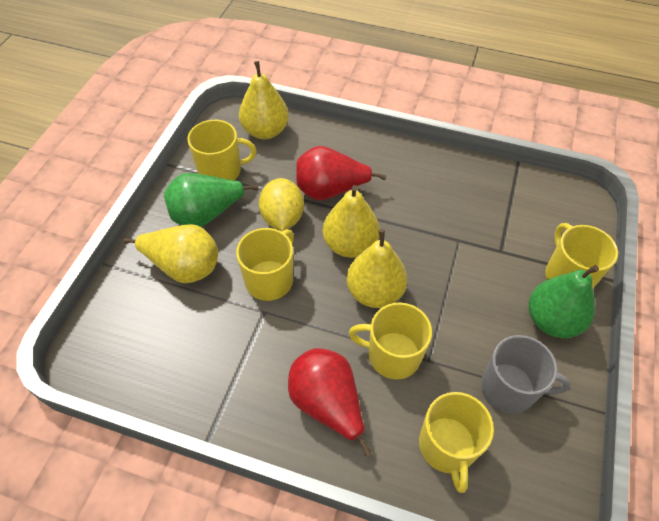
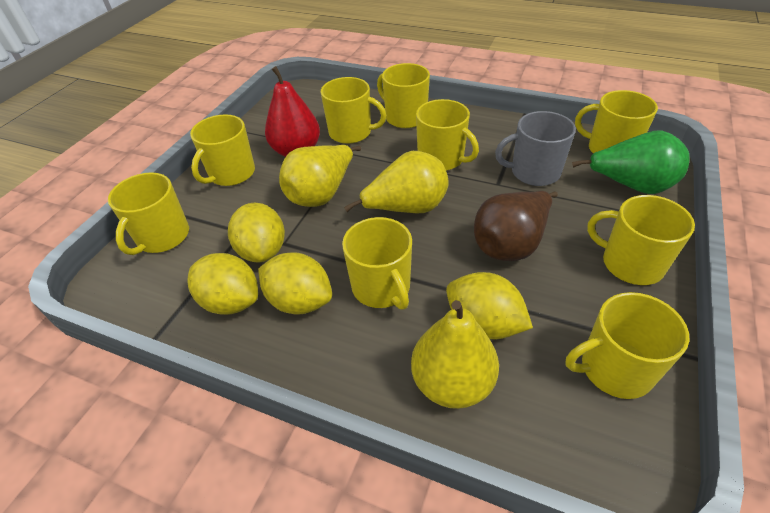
brown pear: none = 0 -> [474,191,558,261] = 1
green pear: [164,173,259,227] [529,265,599,338] = 2 -> [572,131,689,194] = 1
red pear: [288,348,371,456] [296,146,386,200] = 2 -> [265,66,320,157] = 1
yellow lemon: [259,178,304,231] = 1 -> [187,253,258,315] [228,203,285,262] [258,252,332,314] [446,272,533,339] = 4
yellow mug: [187,120,257,180] [236,228,294,301] [349,302,432,380] [419,392,494,493] [545,223,618,288] = 5 -> [108,172,189,255] [190,115,255,186] [321,77,386,144] [342,217,412,310] [377,63,430,128] [416,99,479,171] [565,292,689,399] [575,90,658,153] [587,195,695,285] = 9
yellow pear: [123,224,218,283] [239,61,289,139] [323,185,380,258] [347,229,407,308] = 4 -> [279,145,361,207] [344,151,449,213] [411,300,499,409] = 3

